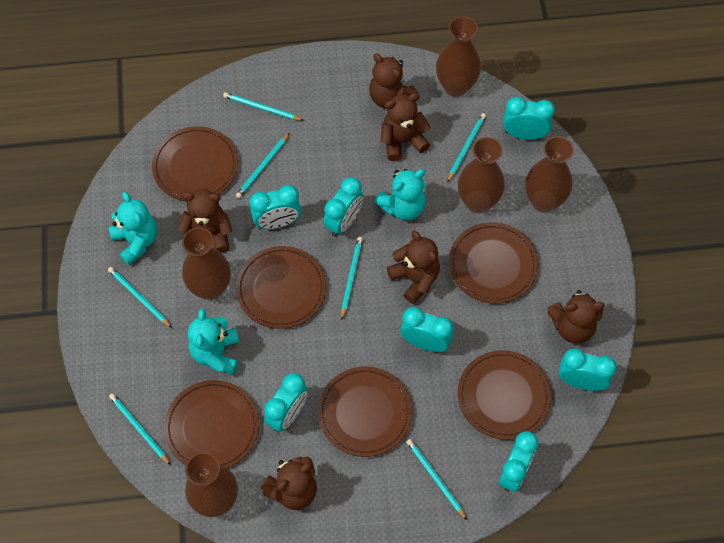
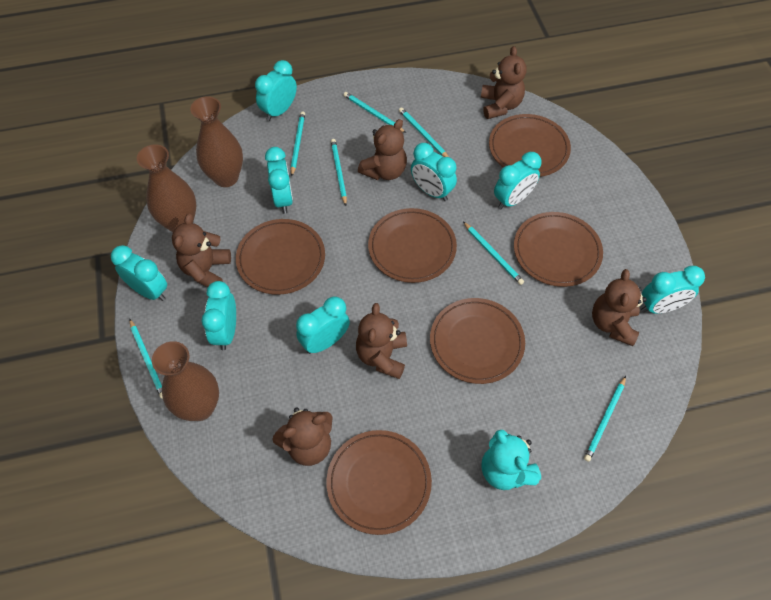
brown vase: [182,227,231,300] [185,452,238,517] [436,16,481,97] [458,137,505,213] [525,136,574,213] = 5 -> [137,144,197,232] [152,341,219,421] [190,96,243,187] = 3
turquoise clock: [250,185,301,229] [264,373,308,432] [323,177,363,237] [400,307,453,352] [499,431,539,492] [503,97,555,140] [559,348,617,391] = 7 -> [111,245,167,301] [201,281,236,351] [255,60,297,121] [265,147,293,214] [296,297,350,354] [411,143,457,201] [494,152,541,209] [641,266,705,314] = 8
turquoise teddy bear: [109,192,157,265] [188,309,239,375] [374,169,426,221] = 3 -> [481,430,541,490] = 1

